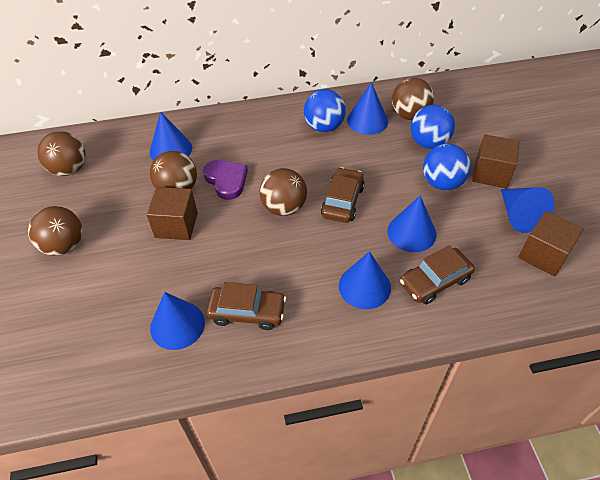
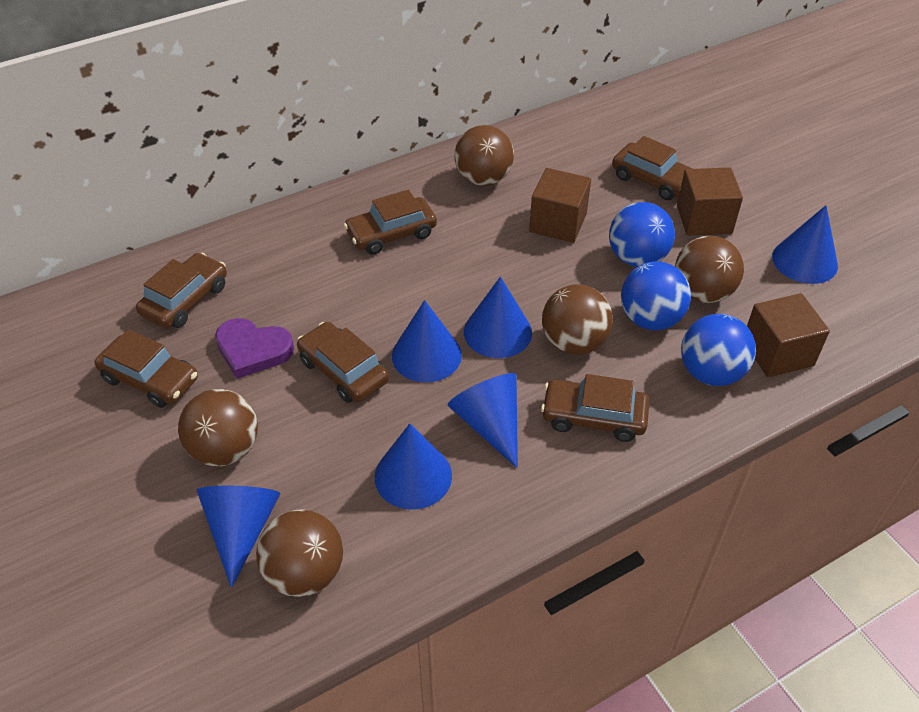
brown car: [207,282,286,330] [321,167,365,223] [400,245,475,305] = 3 -> [95,329,198,408] [136,253,227,328] [297,322,389,403] [344,190,437,255] [541,374,649,442] [612,136,693,200] = 6

